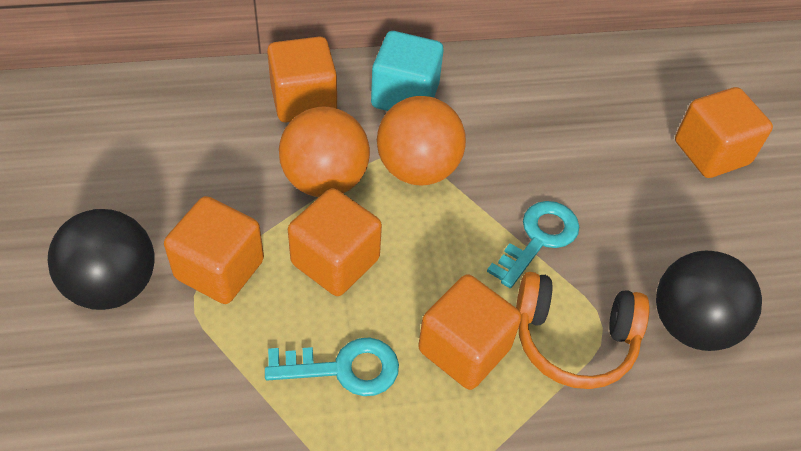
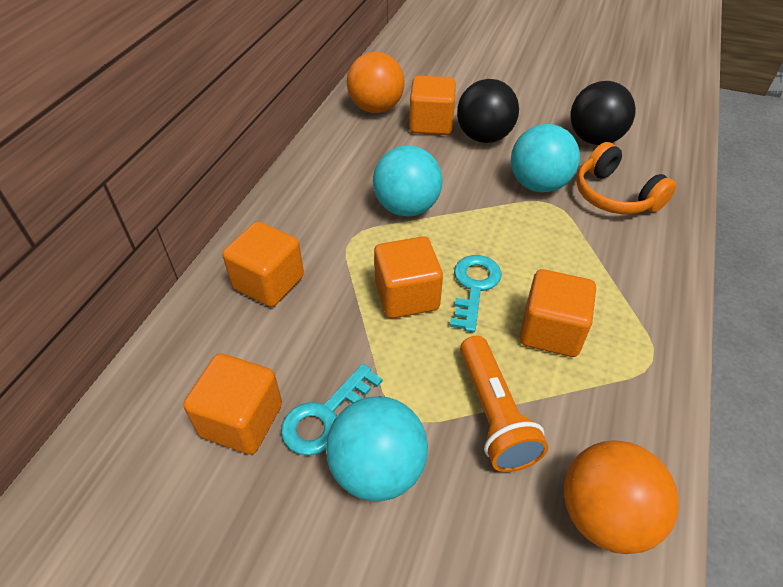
orange flashlight: none = 0 -> [460,336,548,472] = 1
turquoise ball: none = 0 -> [326,396,428,502] [373,146,442,217] [511,124,580,192] = 3
turquoise cube: [371,31,444,111] = 1 -> none = 0

